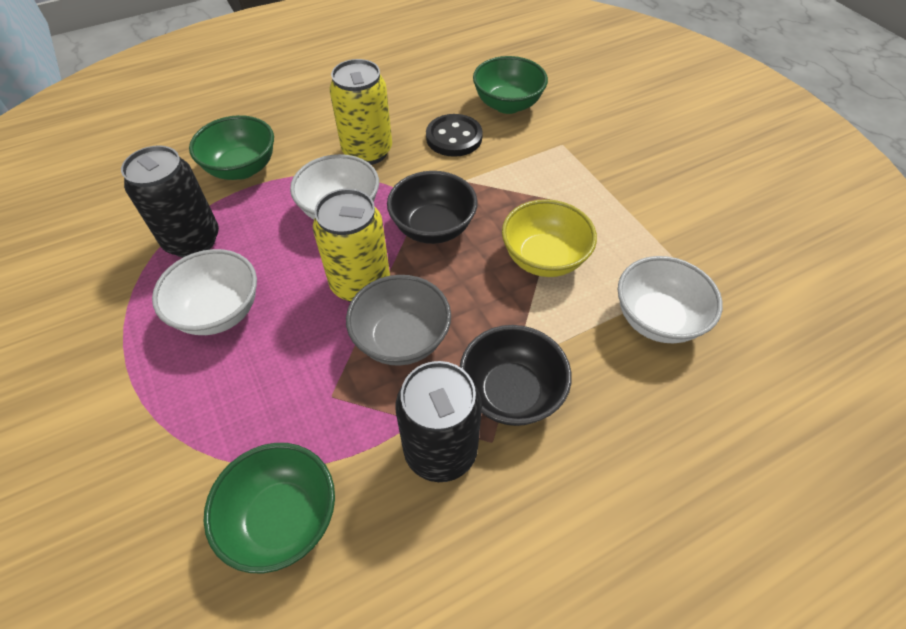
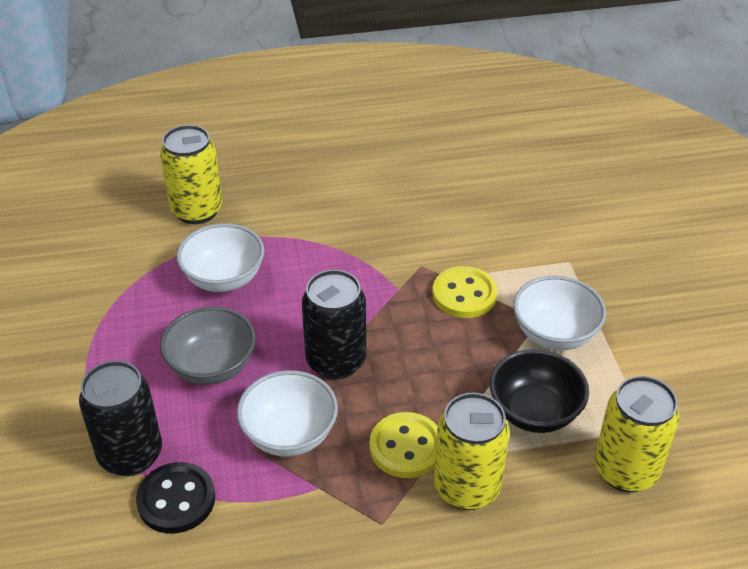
black bowl: [387,171,478,244] [460,325,572,426] = 2 -> [490,349,589,433] = 1
green bowl: [189,115,274,180] [204,443,335,573] [473,56,548,114] = 3 -> none = 0
yellow bowl: [502,199,597,277] = 1 -> none = 0
yellow button: none = 0 -> [370,412,438,478] [432,266,498,318] = 2
yellow can: [313,189,390,302] [329,59,392,165] = 2 -> [160,125,222,224] [434,393,510,510] [594,376,679,492] = 3

